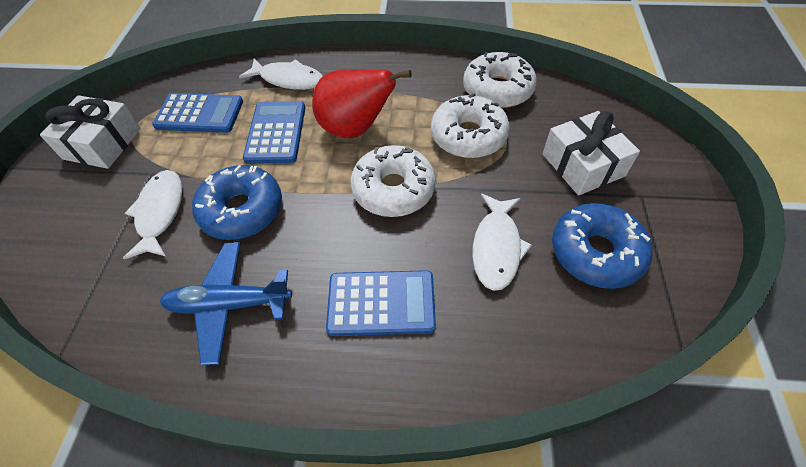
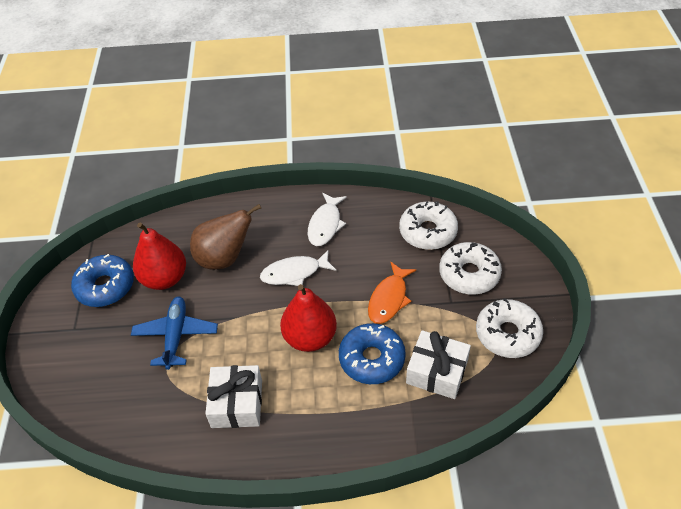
blue calculator: [152,93,243,133] [243,101,305,164] [326,270,436,336] = 3 -> none = 0
brown pear: none = 0 -> [190,204,261,270] = 1
orange fish: none = 0 -> [368,261,416,324] = 1
red pear: [312,69,412,138] = 1 -> [133,223,186,290] [280,284,337,352] = 2
white fish: [123,170,182,260] [239,58,323,90] [472,193,532,291] = 3 -> [260,249,336,286] [308,193,347,246] = 2

